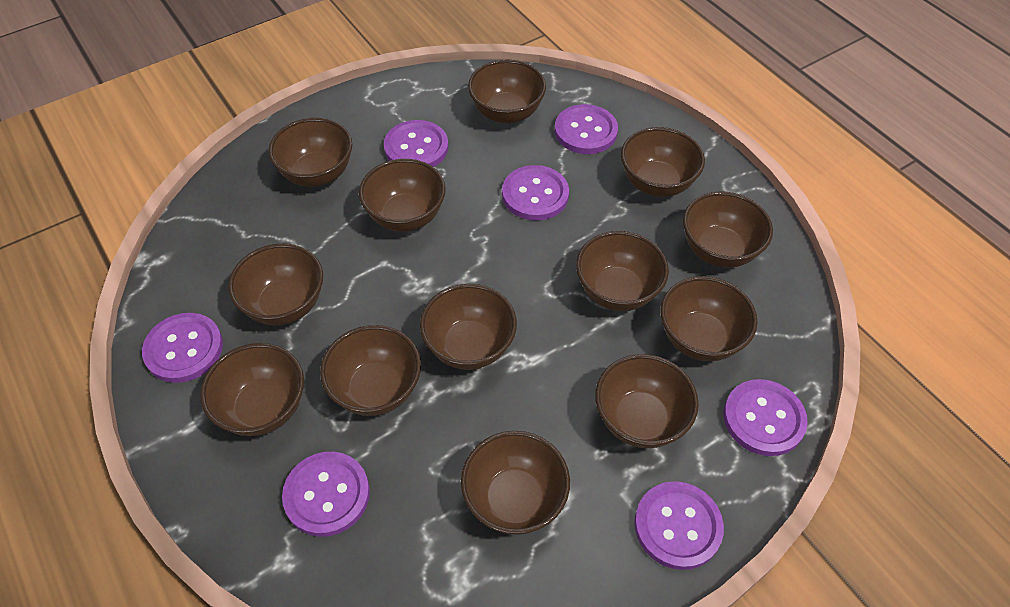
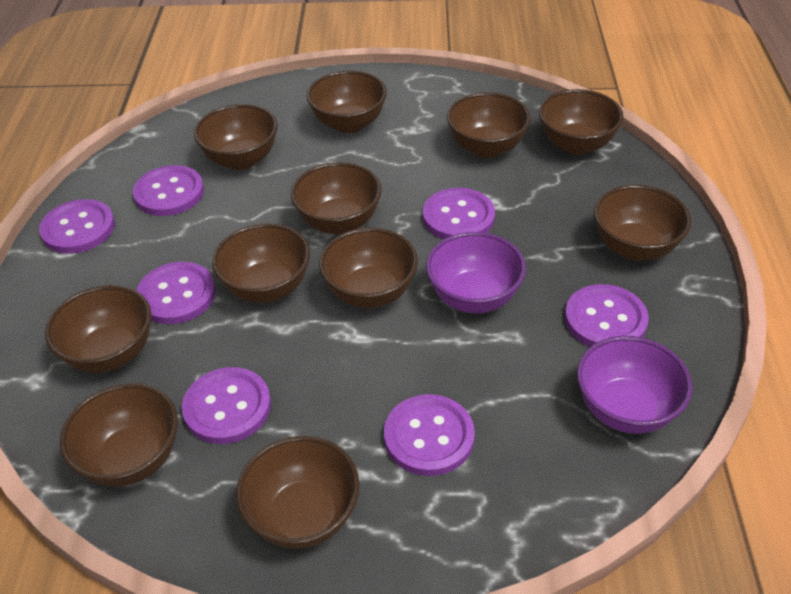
brown bowl: [200,343,304,436] [228,243,323,325] [269,118,352,187] [320,325,421,416] [359,159,446,232] [420,284,517,370] [461,431,570,535] [468,60,546,123] [576,231,669,311] [595,354,699,448] [621,127,705,197] [661,276,758,361] [683,191,773,268] = 13 -> [45,285,151,373] [60,383,178,487] [194,104,278,170] [212,223,310,303] [236,436,360,549] [291,162,382,234] [307,71,387,133] [319,228,418,308] [447,92,531,158] [539,89,624,155] [594,185,691,261] = 11
purple bowl: none = 0 -> [426,232,526,313] [577,336,692,434] = 2

